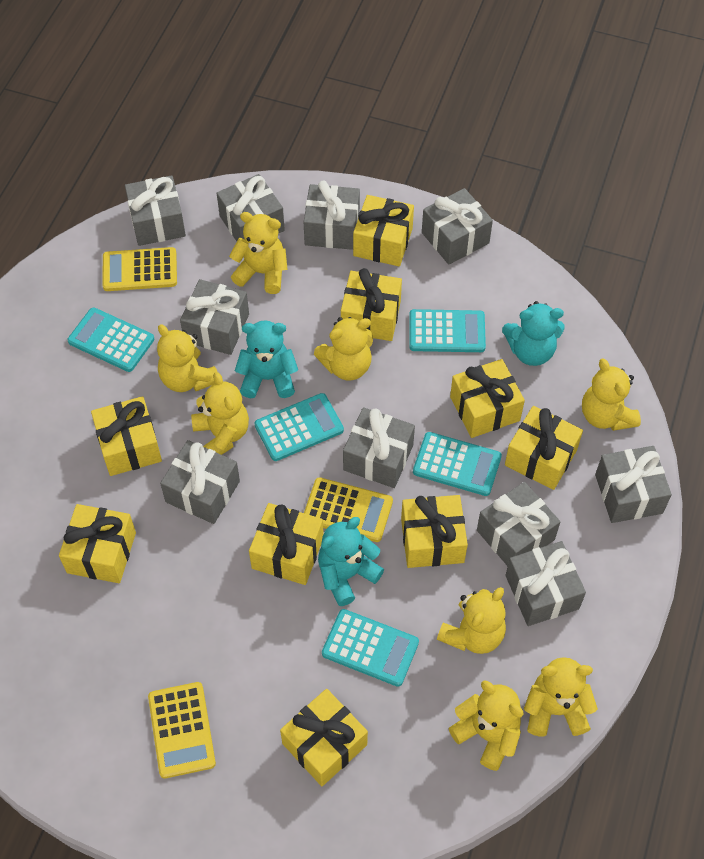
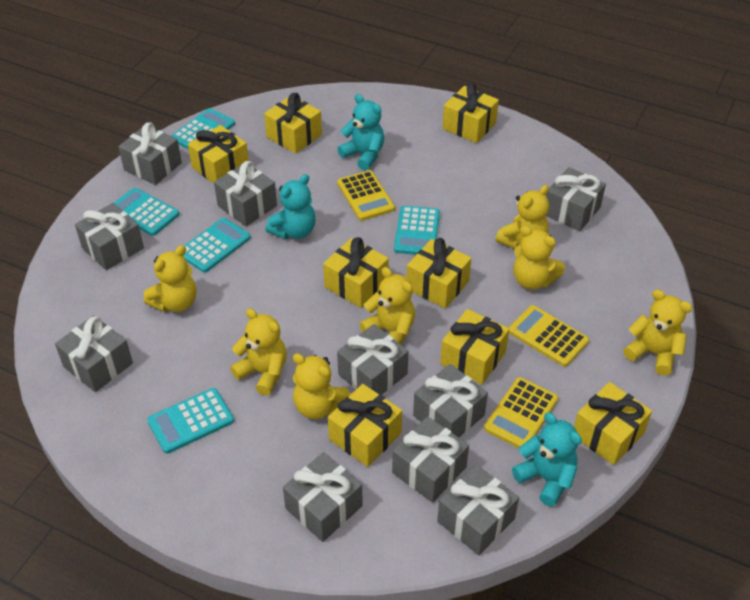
yellow gift: [59,504,136,583] [91,396,162,476] [249,503,324,585] [280,689,368,786] [341,268,402,341] [353,195,414,266] [401,495,468,568] [450,359,525,438] [505,406,583,490] = 9 -> [188,125,249,184] [264,93,322,154] [323,237,389,308] [328,384,402,467] [406,238,471,308] [440,309,509,385] [443,83,499,143] [574,382,652,465] = 8
yellow teddy bear: [157,324,218,392] [191,372,249,455] [229,212,288,294] [314,317,373,380] [437,587,506,654] [449,681,524,771] [524,657,598,737] [582,359,641,431] = 8 -> [144,245,196,312] [230,308,287,396] [293,353,351,419] [360,267,415,344] [496,185,549,248] [513,226,565,290] [623,290,692,376] = 7

